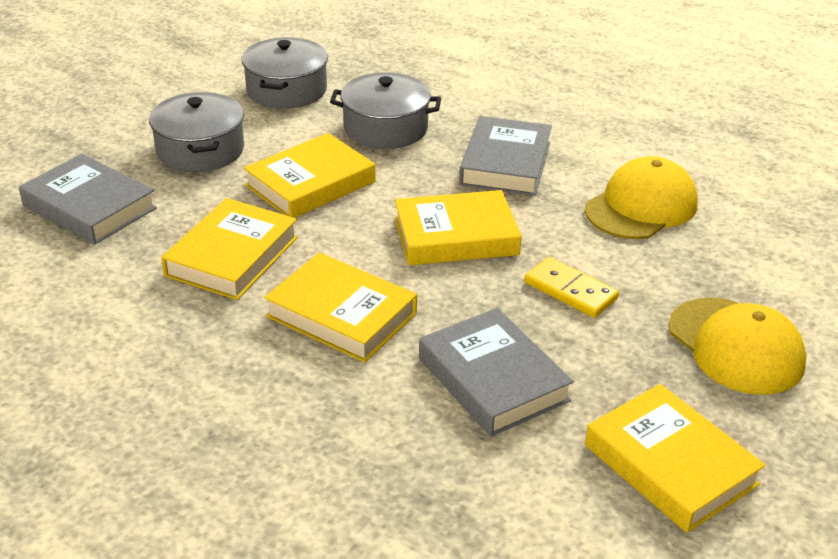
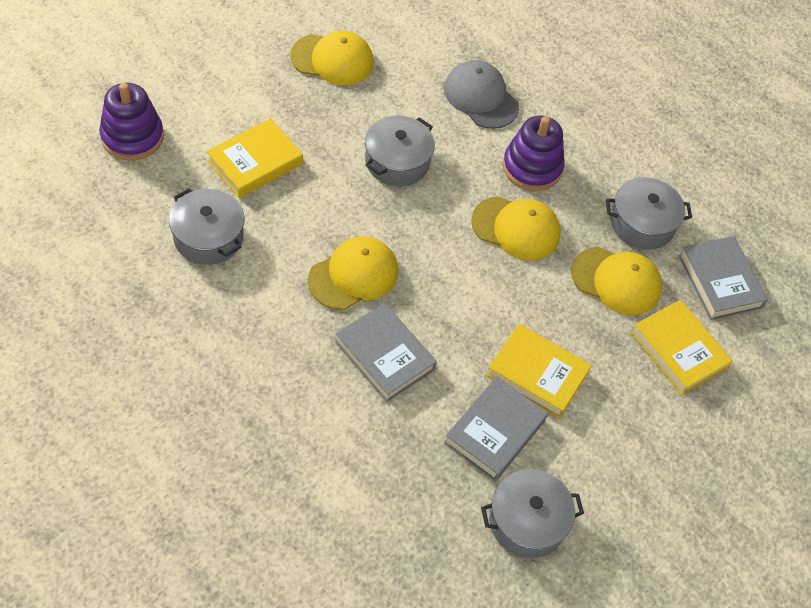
grey cap: none = 0 -> [444,60,519,129] = 1
grey pot: [149,92,244,172] [242,37,328,109] [330,72,441,149] = 3 -> [169,188,245,265] [365,115,435,186] [481,469,584,558] [606,177,692,250] = 4
purple stacking toy: none = 0 -> [99,83,164,161] [503,115,564,191] = 2
yellow book: [161,198,298,300] [244,133,375,218] [264,253,417,363] [395,190,522,266] [585,384,766,533] = 5 -> [207,118,303,198] [486,324,592,418] [631,299,733,395] = 3
yellow cap: [585,156,698,239] [668,297,807,395] = 2 -> [290,30,374,85] [308,236,398,310] [471,196,561,260] [571,247,662,315] = 4
yellow domino: [524,257,619,318] = 1 -> none = 0

